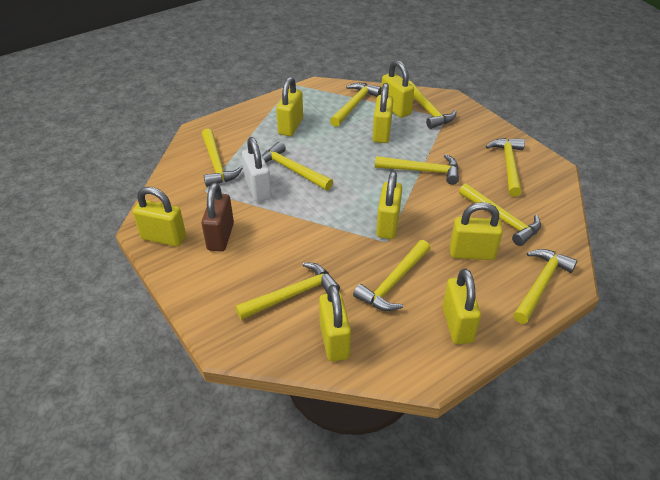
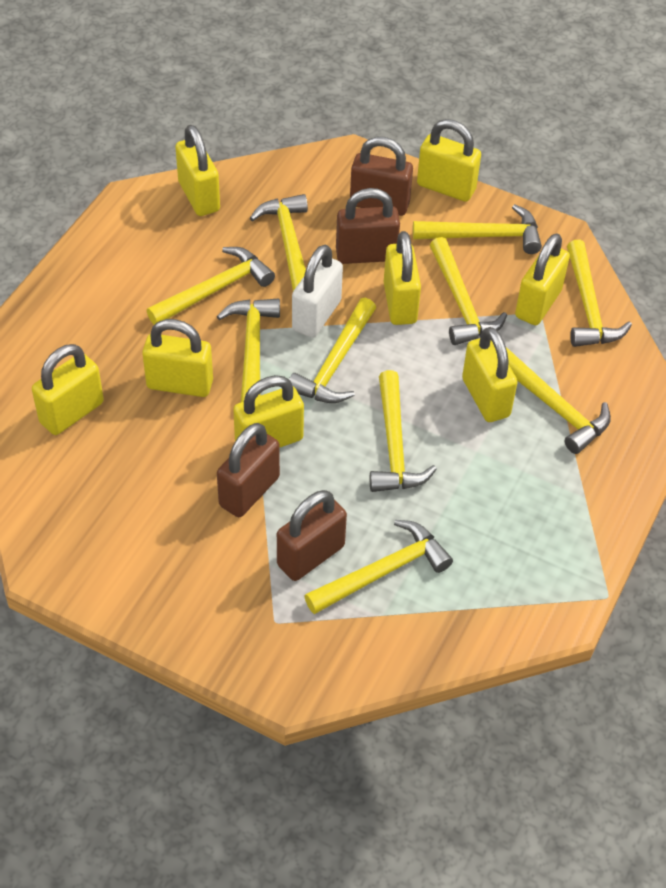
brown padlock: [201,183,234,252] = 1 -> [217,423,280,517] [277,490,347,581] [336,188,400,264] [350,137,413,216] = 4

